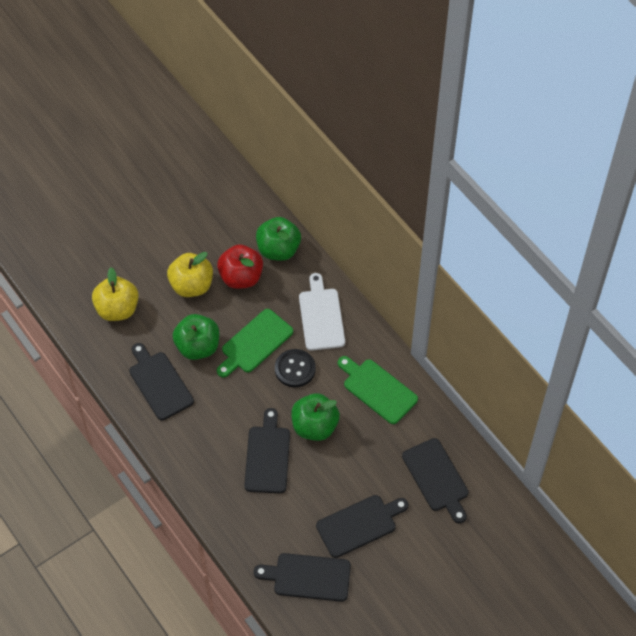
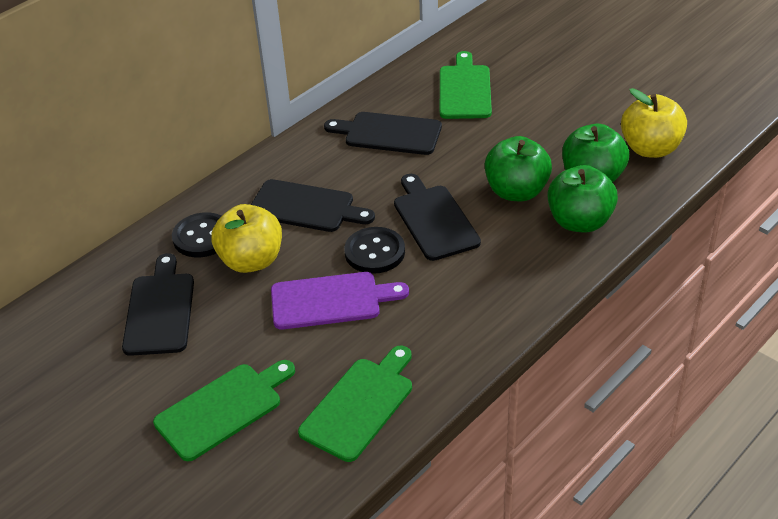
black button: [275,349,316,387] = 1 -> [172,212,221,257] [344,227,405,274] = 2
black cutting board: [129,343,194,420] [244,408,290,493] [254,553,351,602] [316,495,408,558] [402,438,469,524] = 5 -> [122,253,194,356] [251,179,375,232] [324,112,442,155] [394,174,481,261] = 4
green cutting board: [217,309,293,378] [338,356,418,424] = 2 -> [153,360,295,461] [298,346,412,462] [440,51,492,119] = 3
purple cutting board: none = 0 -> [271,272,409,329] = 1
red apple: [217,244,263,289] = 1 -> none = 0
white cutting board: [299,273,345,351] = 1 -> none = 0

